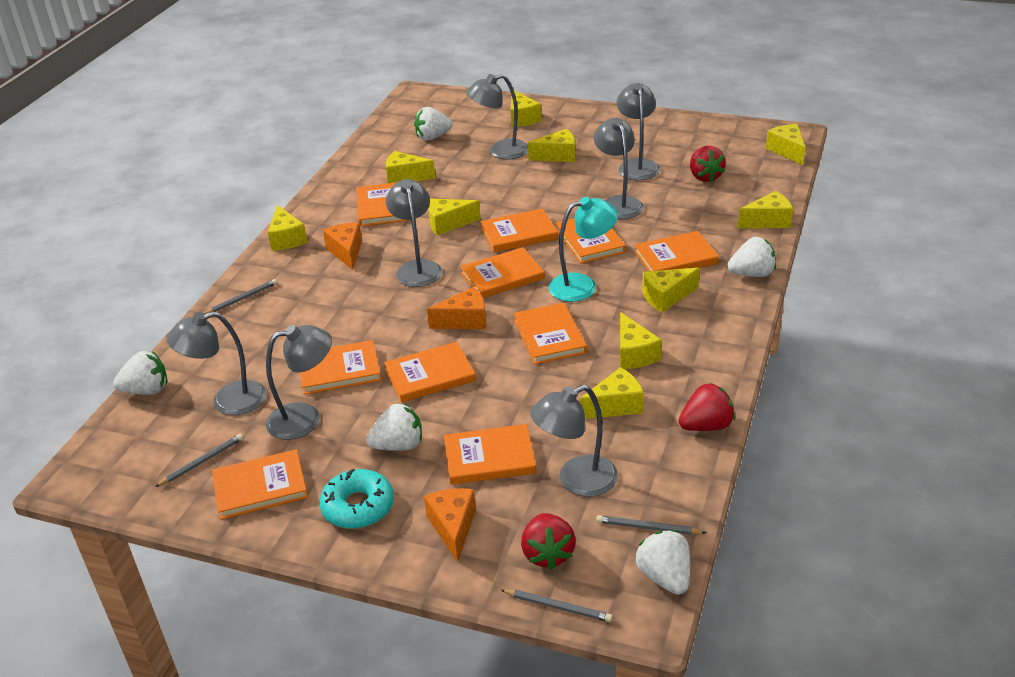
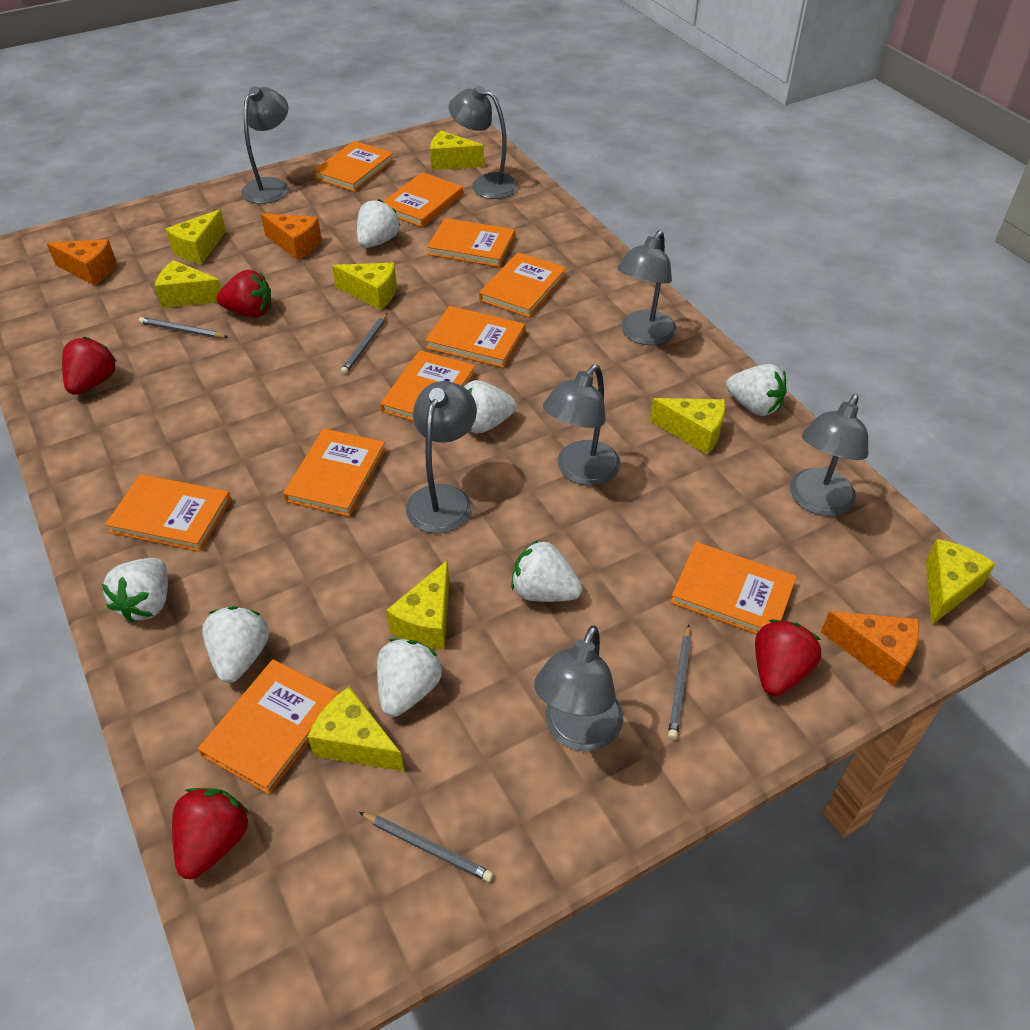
red strawberry: [521,513,576,570] [679,383,735,431] [690,146,726,182] = 3 -> [62,337,117,395] [172,788,249,879] [217,270,271,318] [755,619,821,696] = 4
turquoise donut: [319,469,394,529] = 1 -> none = 0
turquoise lamp: [548,197,618,302] = 1 -> none = 0
white strawberry: [113,351,167,395] [366,403,422,451] [414,107,453,141] [635,530,690,595] [727,237,776,277] = 5 -> [102,558,168,623] [202,607,269,683] [357,199,401,248] [377,639,442,717] [462,380,517,434] [511,540,583,602] [726,364,787,416] = 7
yellow cheese: [268,205,308,251] [386,151,436,183] [429,198,481,236] [510,91,541,127] [528,129,575,162] [579,367,644,419] [620,312,661,369] [642,268,699,313] [738,191,793,228] [766,124,805,165] = 10 -> [155,260,222,308] [166,210,226,264] [308,686,404,771] [332,263,397,310] [386,560,449,650] [430,131,484,170] [650,398,725,455] [926,539,996,625] = 8

